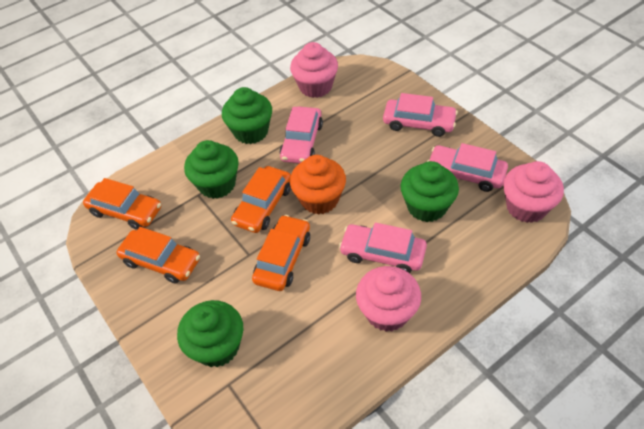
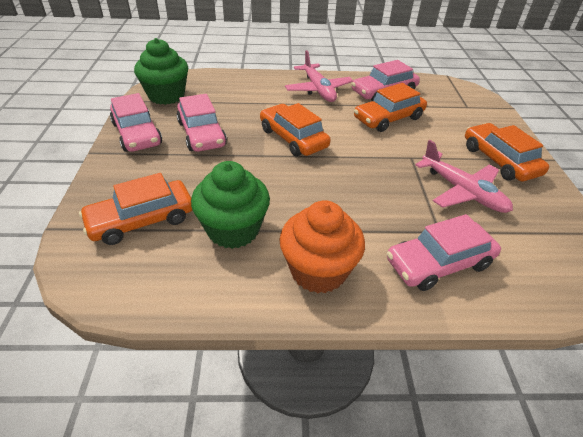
green cupcake: [177,300,243,367] [184,140,239,199] [222,87,272,144] [400,161,459,222] = 4 -> [134,38,188,105] [191,161,270,249] = 2
pink cupcake: [290,42,338,98] [356,266,421,332] [503,161,564,223] = 3 -> none = 0
pink plane: none = 0 -> [285,50,353,102] [415,140,513,213] = 2

